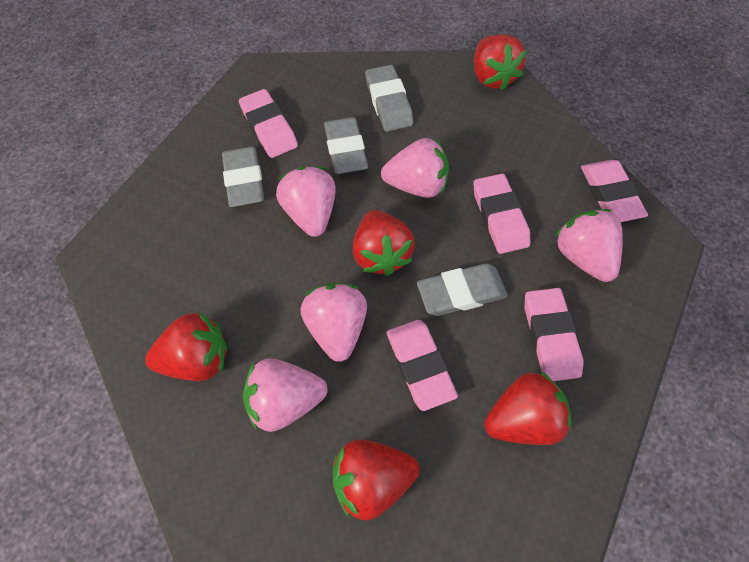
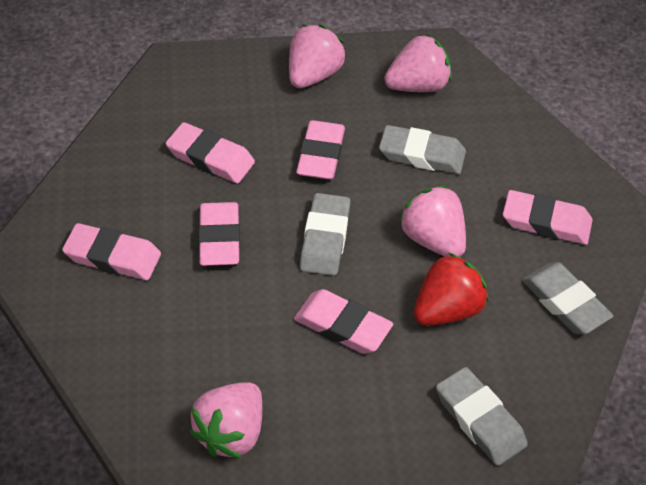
pink eraser: [239,89,298,158] [387,320,458,411] [473,174,530,254] [524,288,584,381] [581,160,648,222] = 5 -> [62,223,161,280] [166,122,255,183] [198,202,240,266] [294,289,393,354] [296,120,345,180] [503,190,593,245] = 6
pink strawberry: [243,358,327,432] [276,166,336,237] [300,283,367,362] [381,138,449,198] [555,209,623,282] = 5 -> [189,382,262,458] [289,25,346,88] [384,34,452,92] [399,186,466,257] = 4
red strawberry: [145,311,227,381] [333,439,420,521] [353,210,415,276] [474,34,527,90] [484,372,572,445] = 5 -> [414,253,489,326] = 1

